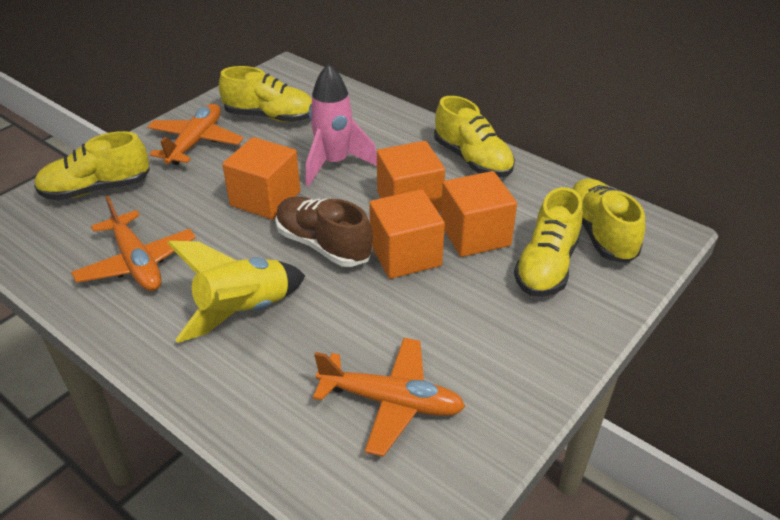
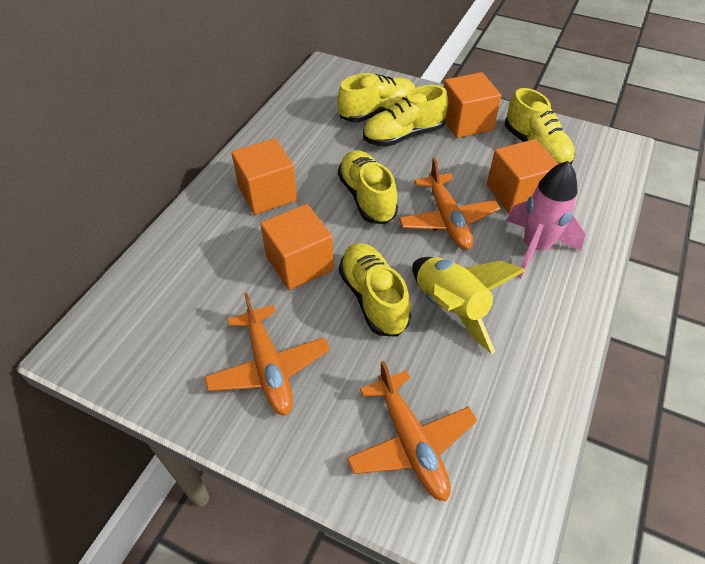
brown shoe: [275,196,373,267] = 1 -> none = 0

